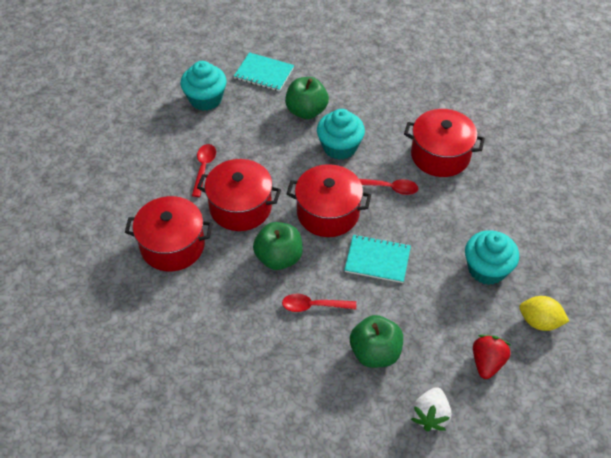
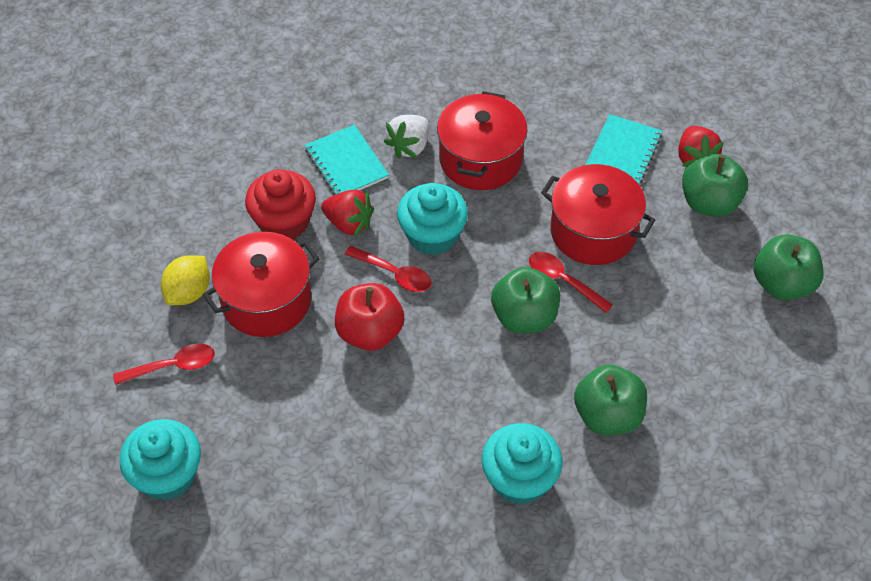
green apple: [253,222,303,270] [285,77,329,119] [350,315,403,368] = 3 -> [491,267,560,334] [574,365,647,435] [682,154,748,217] [753,234,823,300] = 4
red apple: none = 0 -> [335,283,404,351] = 1
red cupcake: none = 0 -> [245,169,316,239] = 1
red pot: [125,196,213,271] [197,159,281,231] [287,164,371,237] [404,109,485,177] = 4 -> [203,232,320,337] [437,91,528,190] [541,164,655,265] = 3
red strawberry: [473,335,512,379] = 1 -> [321,190,374,237] [678,126,724,167] = 2

